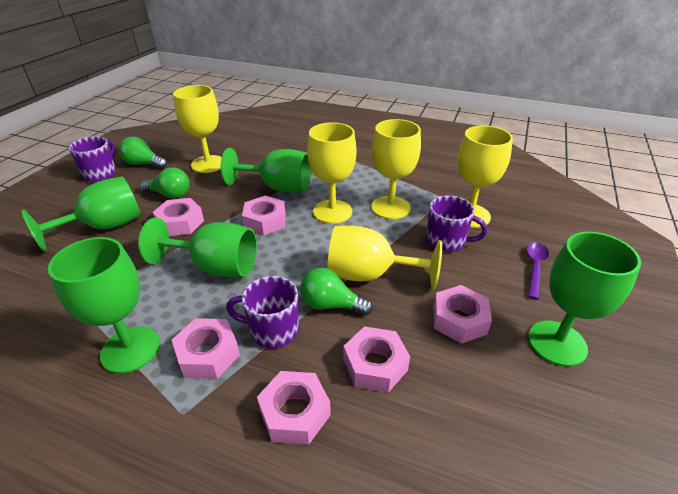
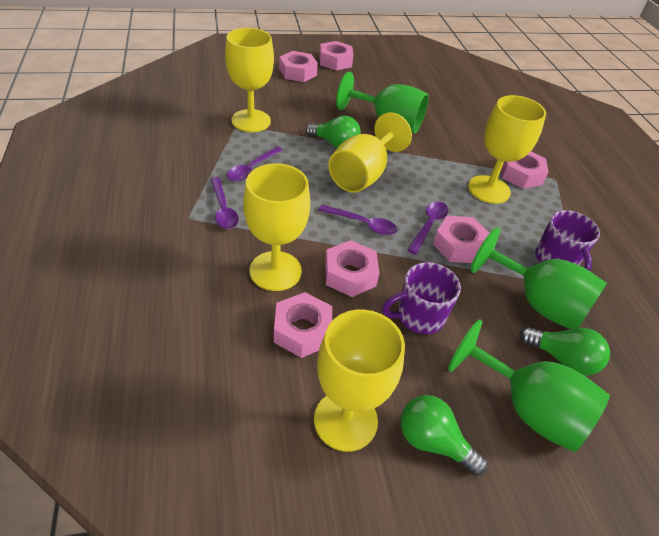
green goblet: [21,176,141,251] [48,237,160,374] [138,218,257,277] [221,148,311,193] [528,232,641,367] = 5 -> [336,72,429,133] [448,319,610,452] [471,227,607,329] = 3
purple mug: [69,136,116,182] [226,276,299,348] [426,196,488,252] = 3 -> [382,262,461,334] [535,210,600,271] = 2
purple spoon: [527,242,549,300] = 1 -> [210,177,239,229] [227,146,283,182] [318,205,397,235] [407,201,448,254] = 4

